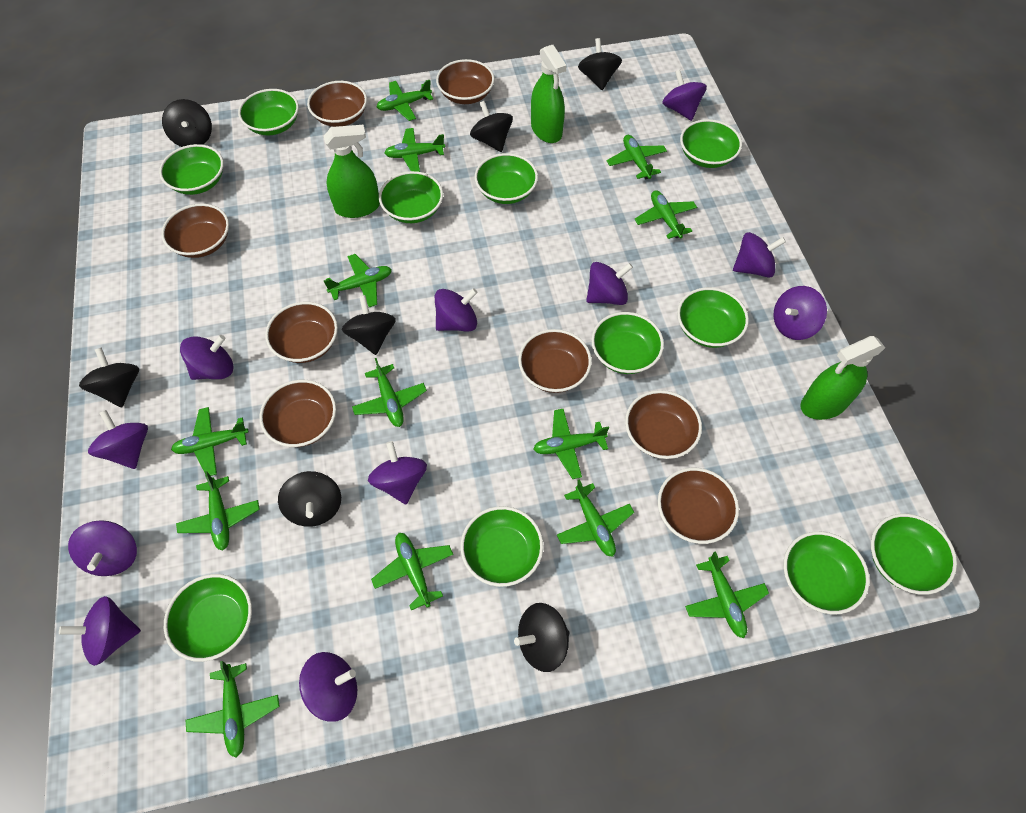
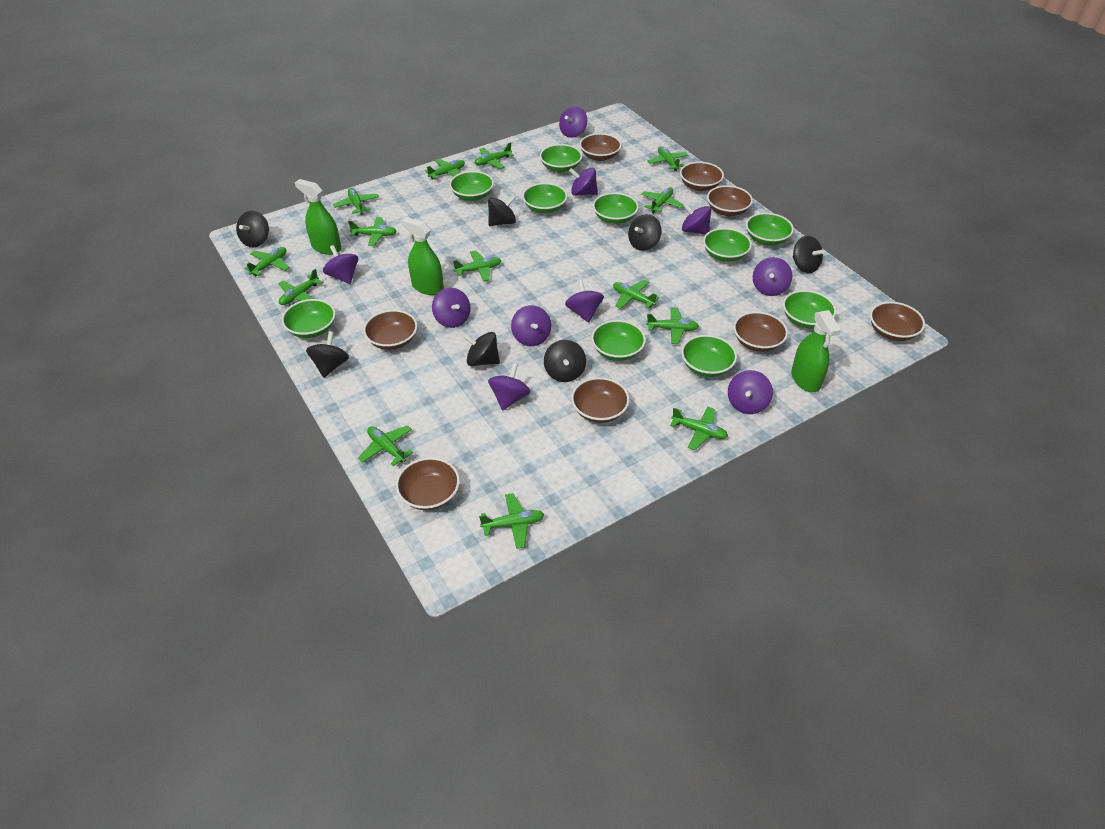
green bowl: [159,144,224,195] [164,574,252,662] [238,89,299,135] [379,171,443,223] [460,506,544,587] [475,153,538,204] [591,312,664,374] [677,287,749,348] [680,119,742,168] [783,531,870,614] [871,514,957,595] = 11 -> [282,299,336,338] [449,171,494,201] [522,183,567,213] [540,144,582,173] [591,320,646,361] [593,193,639,224] [681,335,737,377] [703,228,752,262] [746,213,794,245] [783,290,836,329] = 10
green plane: [171,407,249,476] [176,471,260,551] [186,661,280,758] [324,254,392,307] [352,358,427,427] [371,533,453,611] [377,80,433,121] [385,128,445,172] [533,409,609,479] [557,479,634,557] [607,135,667,179] [635,190,697,239] [685,551,769,638] = 13 -> [244,247,290,276] [278,269,323,305] [333,188,379,215] [348,217,397,246] [358,425,413,466] [425,159,465,179] [453,250,501,282] [475,142,514,169] [479,493,544,549] [613,280,659,309] [641,187,684,213] [646,307,699,344] [648,146,688,171] [670,406,728,450] = 14
purple spinning top: [59,596,141,666] [68,520,137,576] [88,410,148,469] [180,335,233,380] [299,652,357,722] [368,441,427,504] [435,288,478,331] [586,262,633,305] [662,70,707,121] [733,232,786,278] [773,286,827,340] = 11 -> [323,245,358,284] [432,288,470,328] [488,363,530,411] [511,305,551,346] [559,106,587,138] [565,279,604,323] [569,168,598,196] [682,203,711,235] [728,370,773,414] [753,257,792,296] = 10

